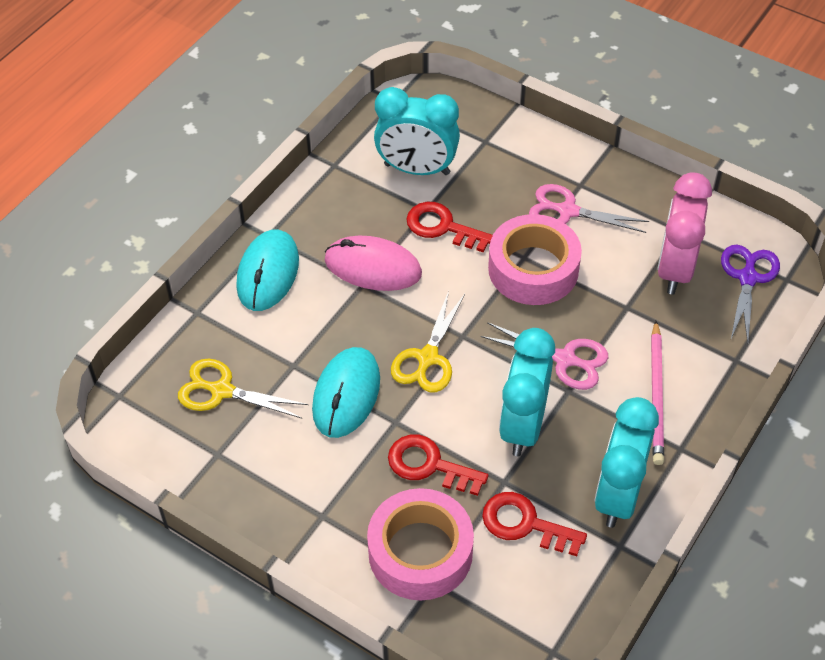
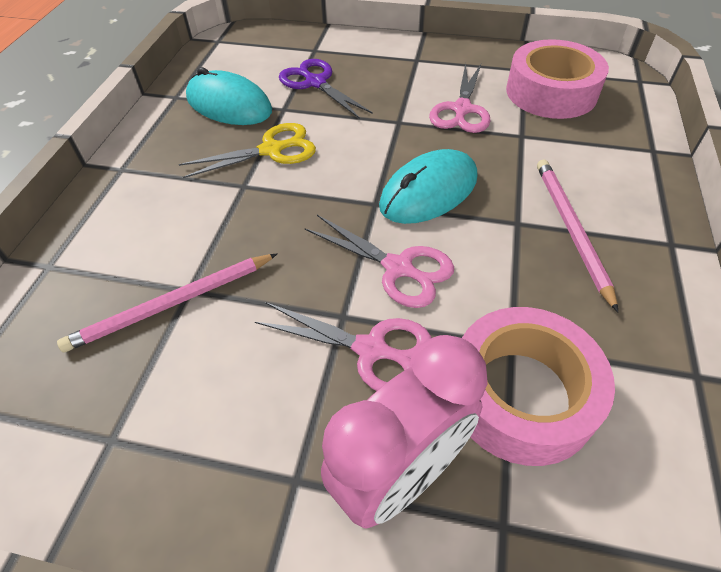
pink mouse: [325,236,422,291] = 1 -> none = 0
pink pencil: [651,321,664,465] = 1 -> [57,254,277,352] [537,159,618,312] = 2
pink scissors: [481,322,608,390] [529,184,649,233] = 2 -> [255,302,432,391] [304,215,454,308] [429,63,490,133] = 3
red key: [388,434,488,496] [406,202,493,252] [482,492,587,556] = 3 -> none = 0
turquoise clock: [374,87,460,175] [499,328,555,456] [594,397,659,528] = 3 -> none = 0
yellow scissors: [178,359,308,418] [391,291,465,393] = 2 -> [179,123,316,178] = 1

